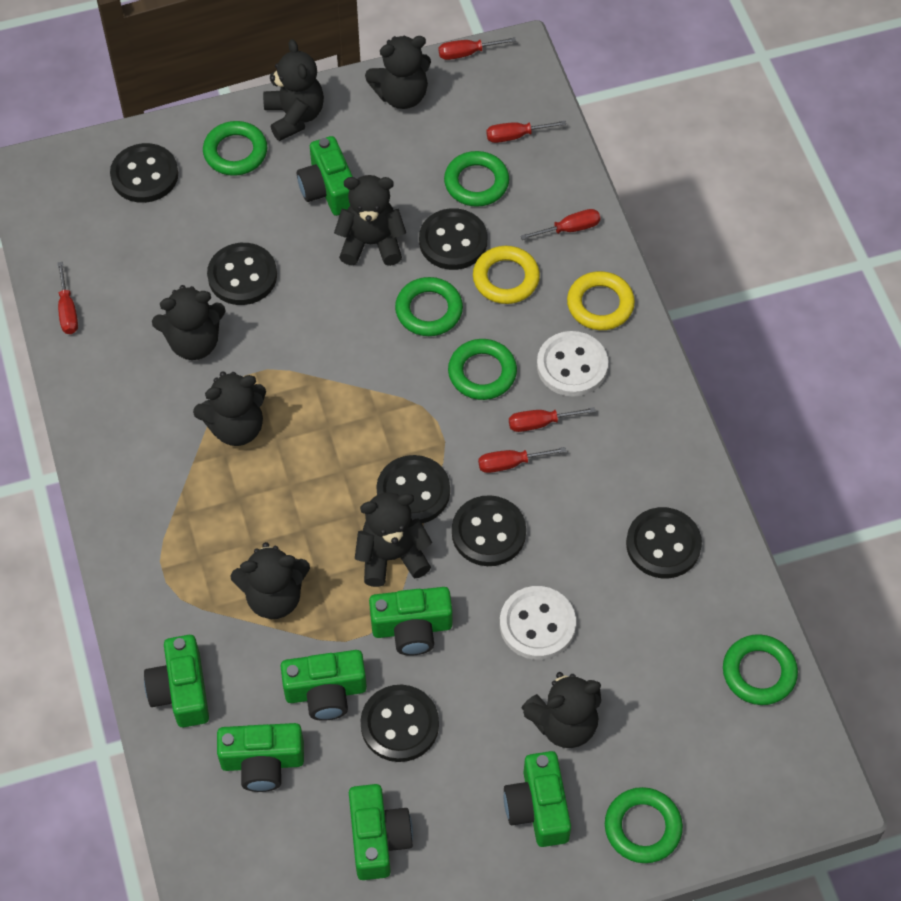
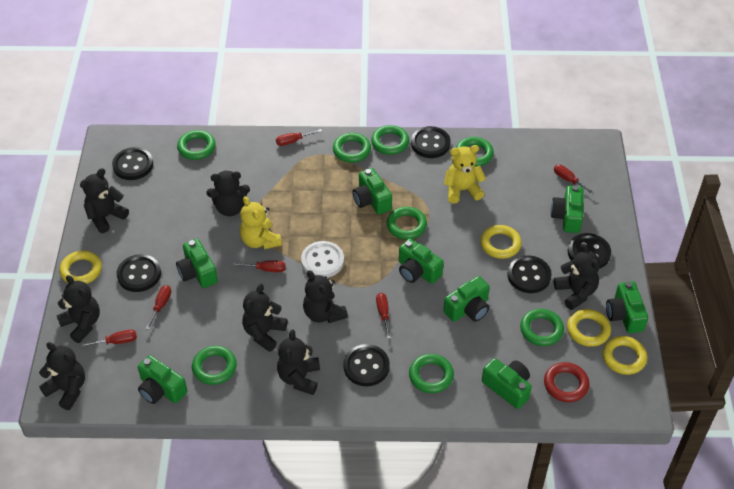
black button: [110,143,178,203] [207,243,277,305] [360,685,439,762] [376,455,450,523] [419,208,488,270] [452,495,526,566] [626,507,702,578] = 7 -> [112,147,153,180] [117,254,161,292] [343,344,390,386] [411,126,451,158] [507,255,552,293] [568,233,611,269] = 6
green camera: [144,635,209,727] [217,723,304,792] [281,650,367,721] [297,136,353,216] [349,784,413,880] [369,587,452,656] [504,751,571,847] = 7 -> [138,355,187,404] [176,239,218,288] [353,168,392,215] [399,239,444,284] [443,276,490,322] [482,358,532,409] [551,185,584,233] [606,281,648,333] = 8
green ring: [203,121,267,176] [395,277,463,336] [444,151,509,207] [448,339,517,400] [605,787,683,863] [723,634,798,705] = 6 -> [177,130,216,160] [192,346,237,385] [333,133,371,163] [371,125,409,155] [387,207,427,240] [409,354,454,393] [456,137,494,167] [520,309,564,346] = 8
red ring: none = 0 -> [544,362,589,402] = 1
white button: [500,586,576,660] [537,331,608,397] = 2 -> [301,241,344,278] = 1
yellow ring: [473,246,540,304] [567,271,635,330] = 2 -> [59,251,102,284] [480,225,522,259] [567,309,611,347] [602,336,647,375] = 4
yellow teddy bear: none = 0 -> [240,196,282,249] [444,145,486,204] = 2

